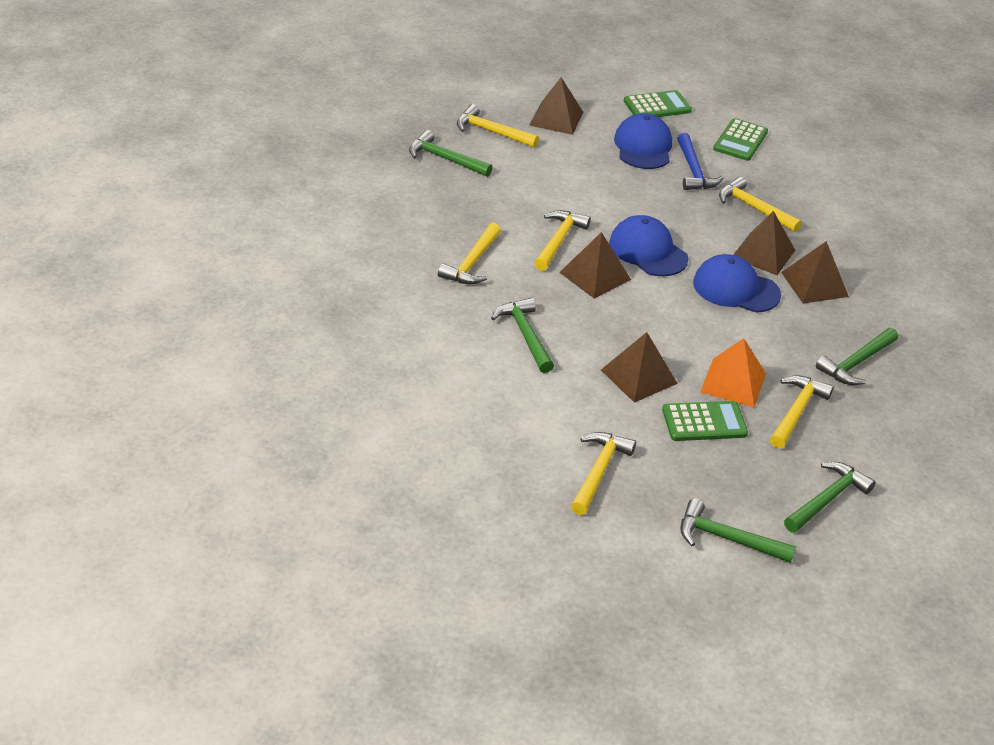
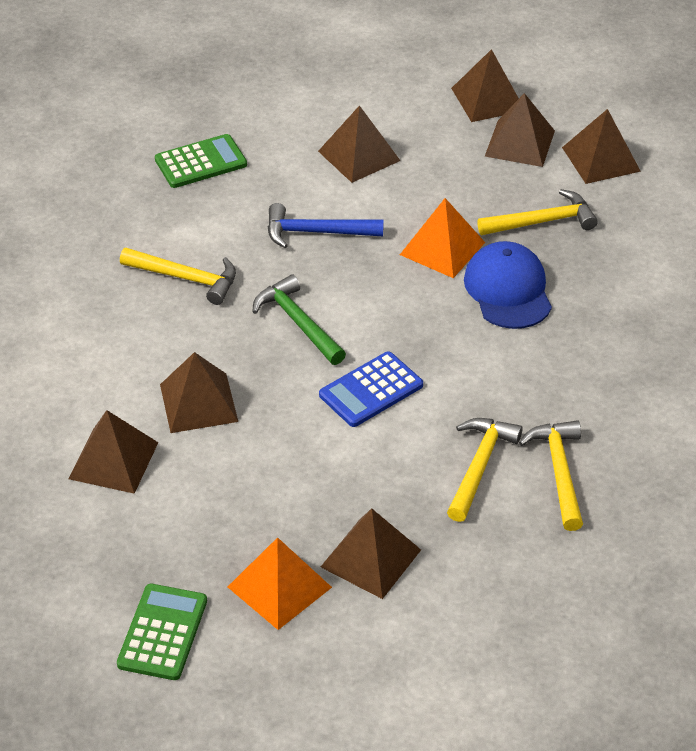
blue calculator: none = 0 -> [319,351,423,427] = 1
blue cap: [609,215,688,276] [614,113,672,169] [693,254,781,313] = 3 -> [464,241,552,329] = 1
brown pyramid: [529,77,583,135] [559,232,631,299] [601,332,678,403] [733,211,795,275] [781,241,849,304] = 5 -> [68,410,159,494] [160,352,238,433] [318,105,401,183] [321,508,421,599] [451,49,519,122] [485,93,555,167] [562,109,641,184] = 7
green calculator: [624,90,692,117] [662,401,748,441] [713,118,768,161] = 3 -> [117,584,207,680] [155,134,247,188] = 2
green hammer: [409,130,493,177] [491,298,554,373] [680,498,796,563] [784,462,876,533] [816,328,898,385] = 5 -> [252,275,346,365] = 1
orange pyramid: [700,338,766,408] = 1 -> [228,537,332,630] [400,198,485,278] = 2
yellow hammer: [438,223,501,284] [457,104,539,148] [534,210,591,271] [571,432,636,515] [719,177,802,232] [770,375,834,449] = 6 -> [120,248,236,305] [447,418,523,522] [477,189,598,235] [519,420,583,531] = 4

